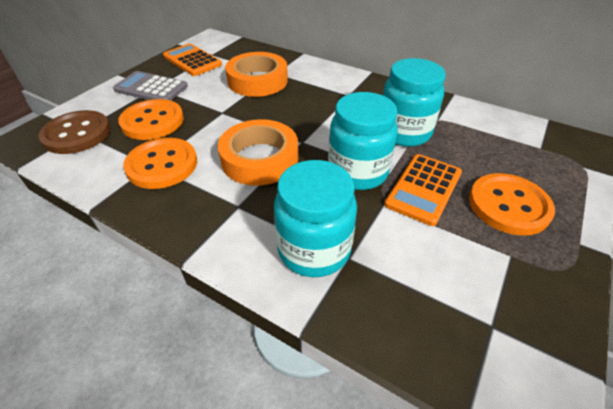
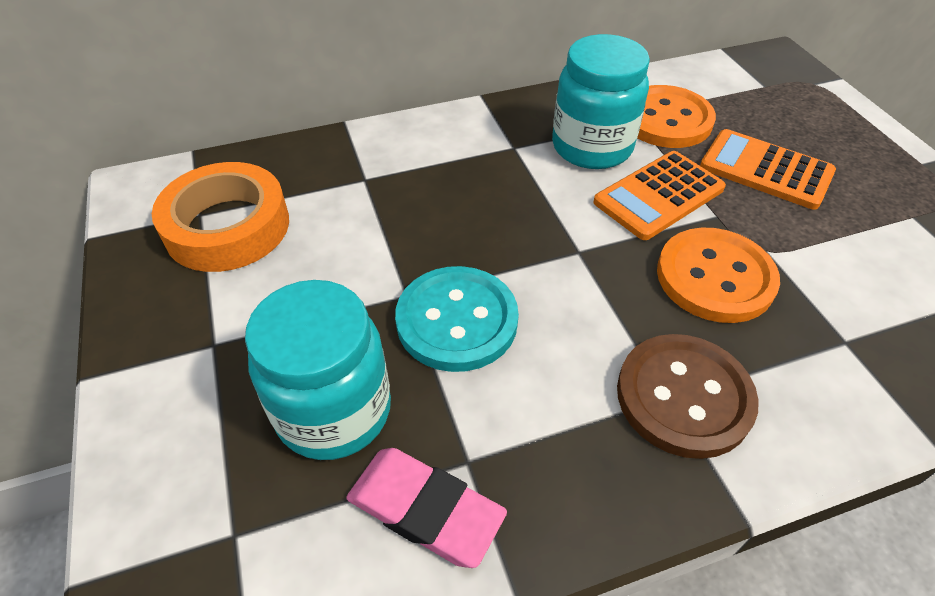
grey calculator: [113,71,188,101] = 1 -> none = 0
orange button: [118,99,184,140] [123,138,197,189] [469,173,555,236] = 3 -> [637,85,716,148] [657,228,780,323] = 2
orange tape: [218,119,298,186] [225,52,288,97] = 2 -> [152,162,289,272] = 1
pink eraser: none = 0 -> [346,448,507,568] = 1
turquoise button: none = 0 -> [395,266,519,372] = 1
turquoise jar: [274,160,357,277] [328,92,398,190] [383,58,446,147] = 3 -> [245,280,391,460] [552,34,650,169] = 2

